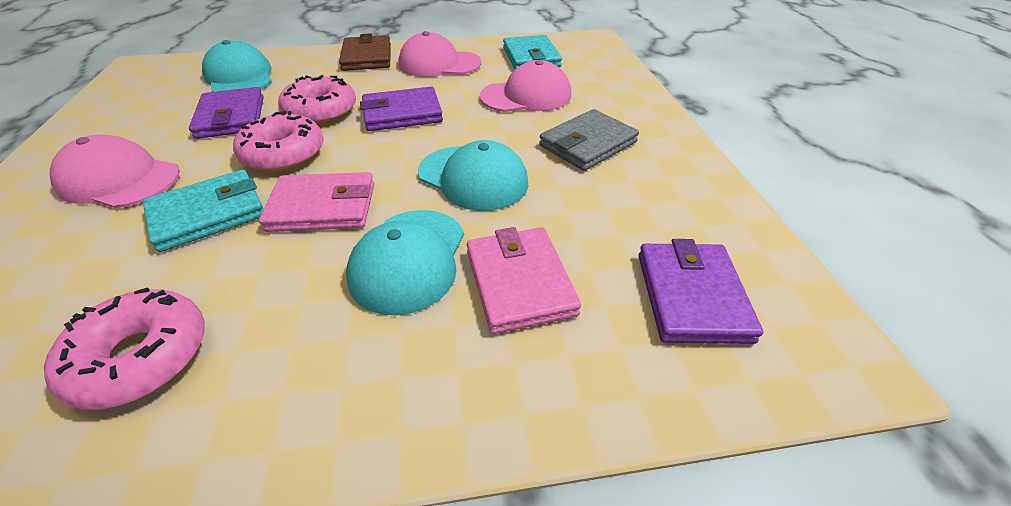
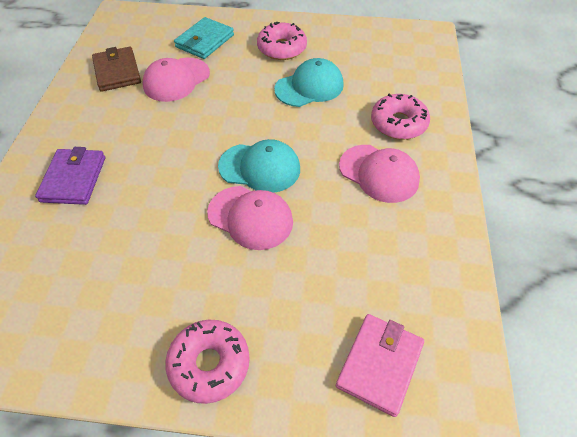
grey wallet: [539,109,639,171] = 1 -> none = 0
pink wallet: [259,172,374,232] [467,227,581,334] = 2 -> [336,314,424,417] = 1
purple wallet: [189,87,264,139] [360,87,443,131] [638,239,763,344] = 3 -> [35,147,105,205] = 1
turquoise cap: [202,40,272,92] [346,210,464,315] [418,140,528,211] = 3 -> [218,139,300,193] [274,58,344,107] = 2
turquoise wallet: [143,170,264,252] [503,35,562,69] = 2 -> [174,17,234,59] = 1

